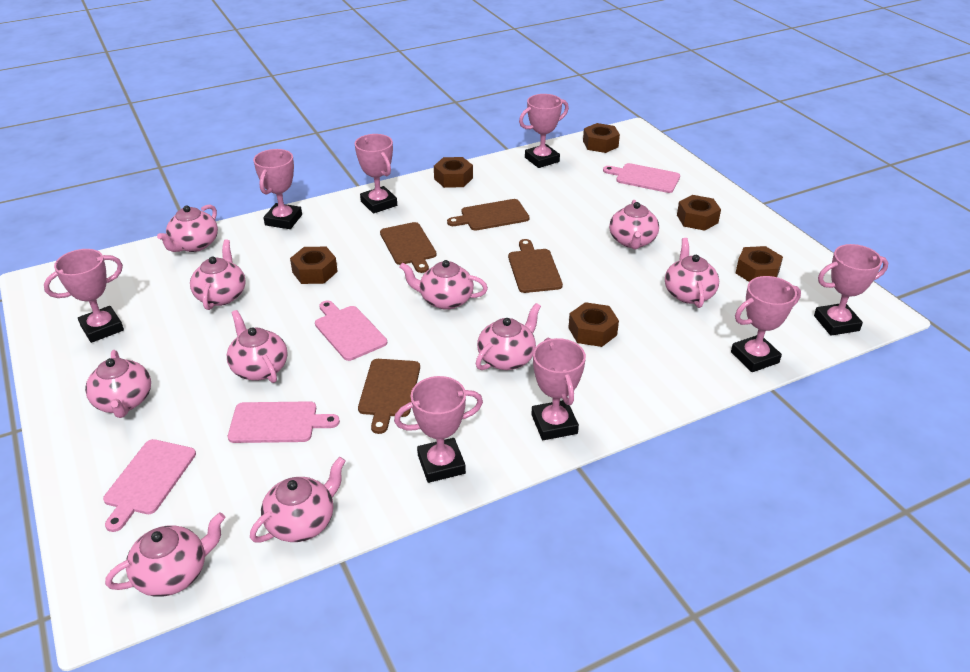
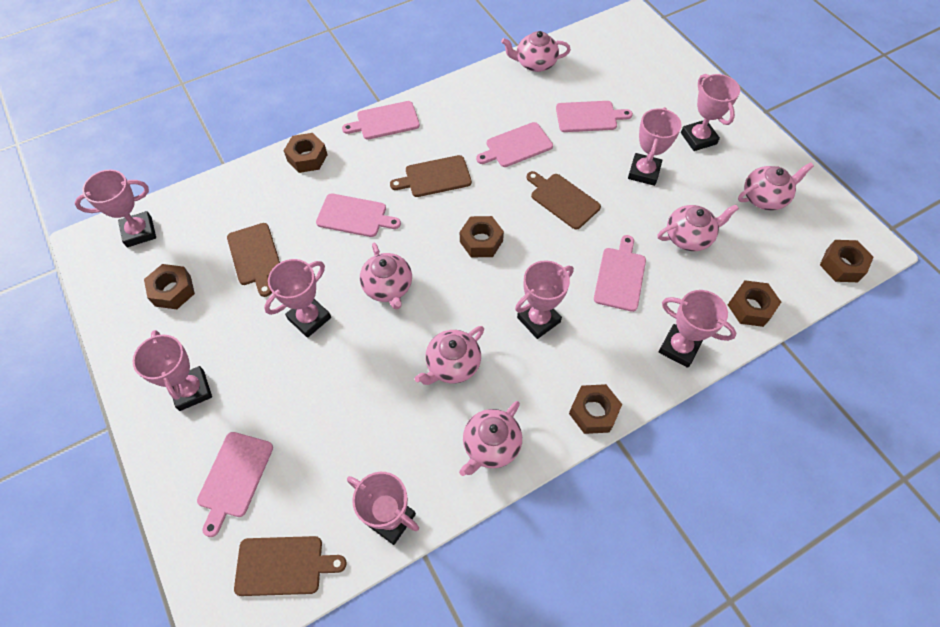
pink cutting board: [103,439,196,532] [228,401,340,443] [315,301,387,361] [603,163,680,193] = 4 -> [197,432,273,537] [316,193,401,237] [342,101,420,140] [476,122,553,167] [556,101,633,132] [594,235,646,312] = 6
pink teapot: [85,350,151,418] [105,512,225,597] [157,205,218,252] [190,239,246,310] [227,310,288,383] [250,457,345,543] [400,260,488,310] [476,303,541,370] [609,200,659,249] [665,238,719,308] = 10 -> [360,243,412,310] [415,326,484,385] [459,401,522,476] [501,31,571,72] [658,205,739,251] [738,162,814,211] = 6

